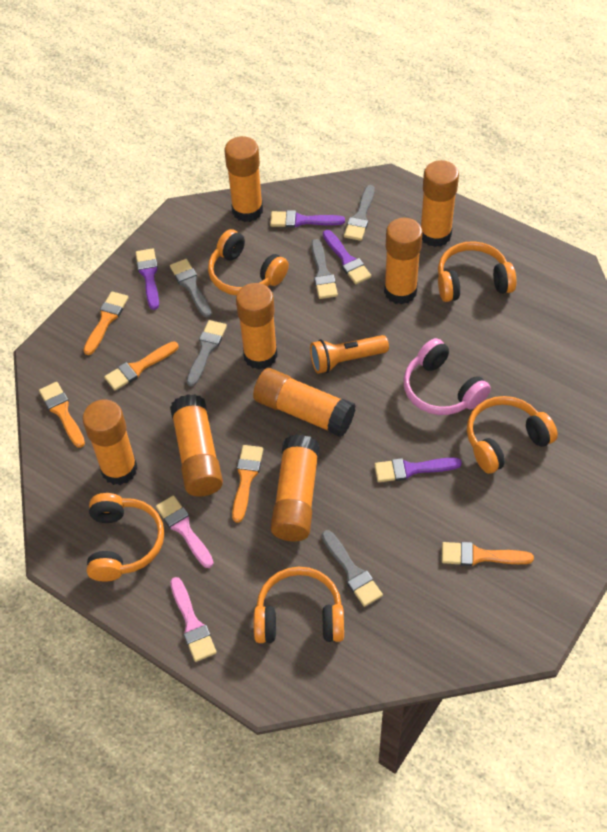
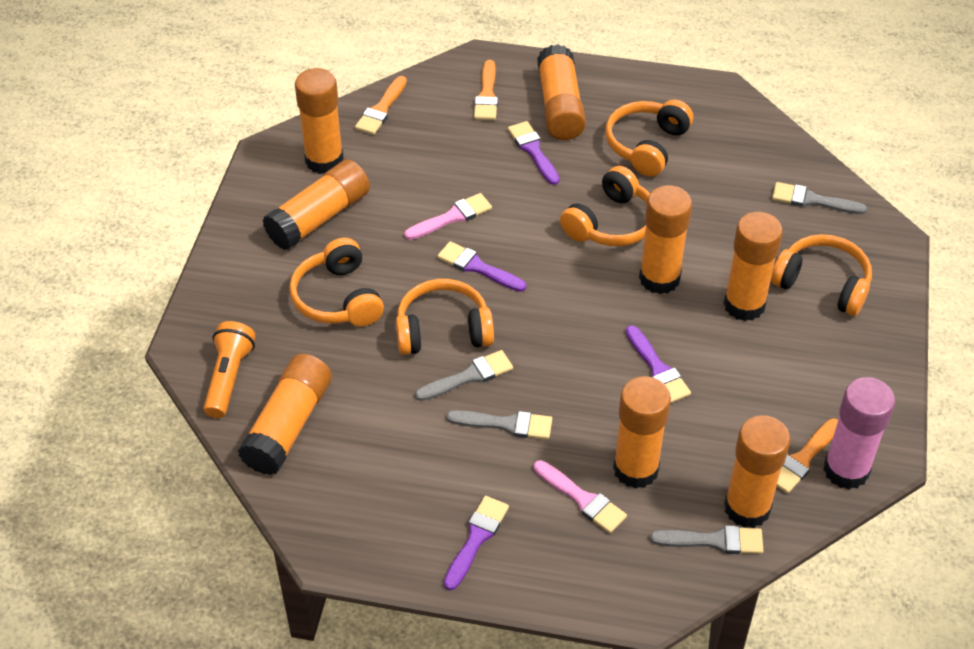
grey brush: [170,259,212,317] [186,320,227,387] [311,239,338,299] [322,530,383,607] [344,185,375,241] = 5 -> [415,350,513,401] [447,410,552,439] [650,526,763,554] [772,182,867,214] = 4
orange brush: [39,382,85,448] [84,291,129,355] [104,341,179,390] [232,445,263,523] [442,542,534,566] = 5 -> [355,76,407,135] [474,60,498,120] [777,419,838,494] = 3
pink glue stick: none = 0 -> [823,377,895,490] = 1
pink headphones: [403,338,491,415] = 1 -> none = 0

